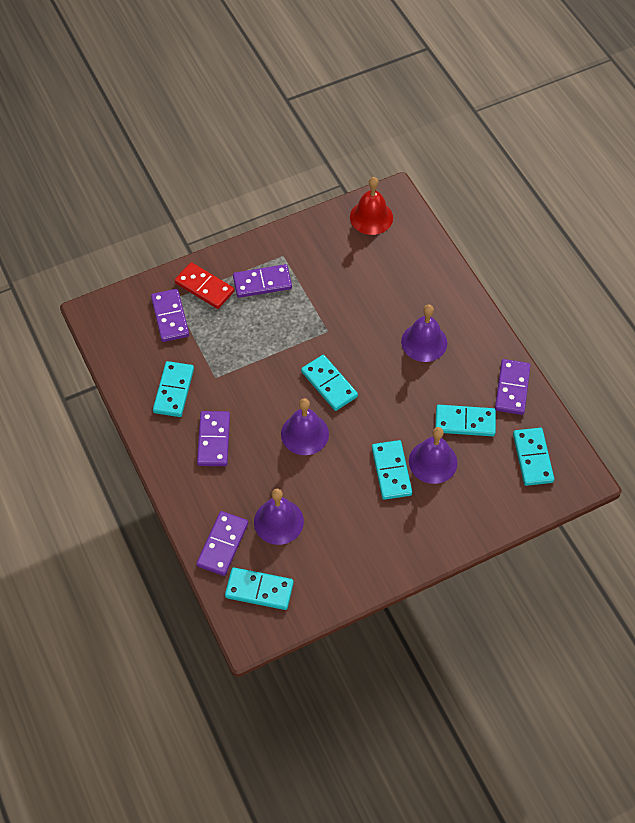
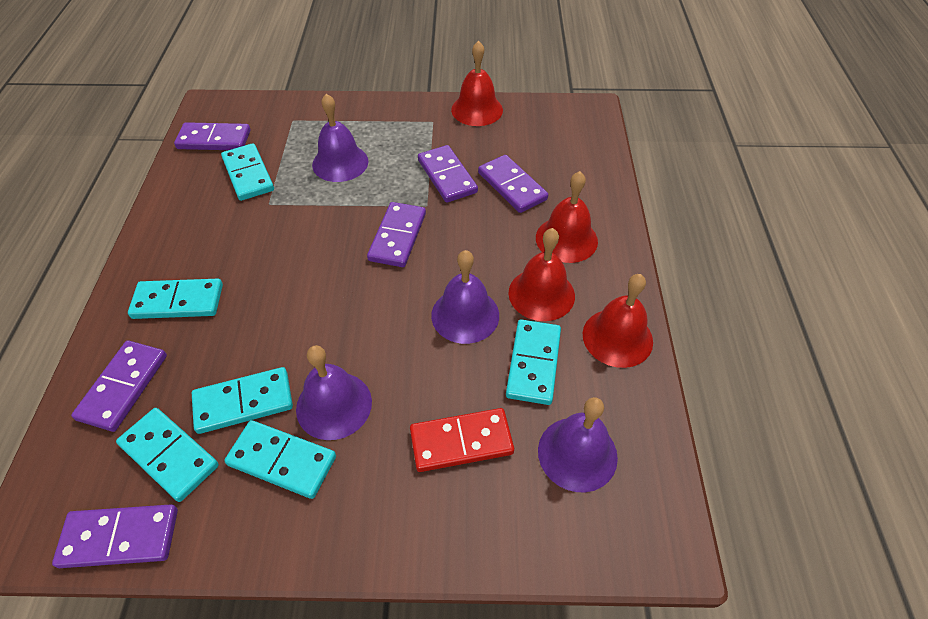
purple domino: [151,289,189,342] [196,511,248,576] [197,411,230,466] [233,264,292,298] [495,359,531,415] = 5 -> [52,504,178,568] [71,340,167,432] [174,122,250,150] [367,202,426,267] [418,145,478,203] [478,155,548,213] = 6
red bell: [350,177,393,235] = 1 -> [451,41,503,126] [508,228,575,321] [536,171,598,263] [583,274,653,368] = 4

